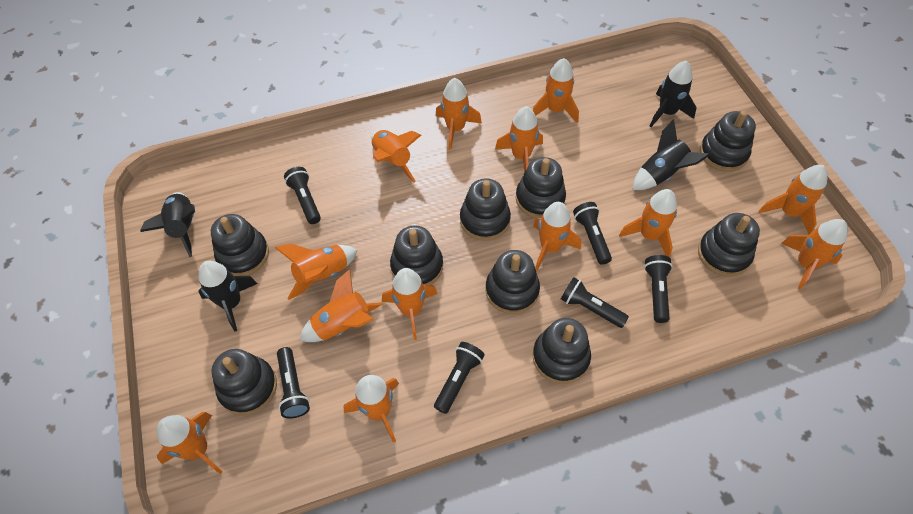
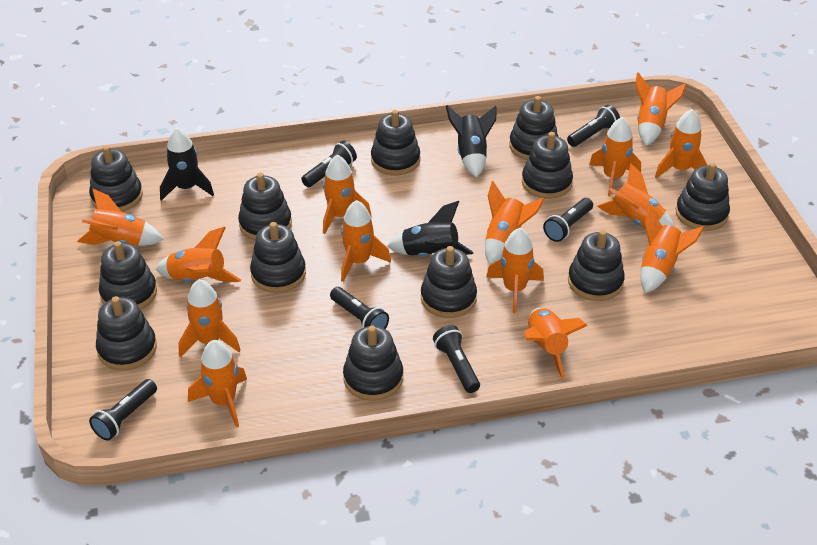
black rocket: [140,192,195,257] [198,261,258,331] [632,119,710,190] [650,61,697,127] = 4 -> [160,127,214,201] [387,201,473,256] [446,105,496,178] = 3
black stacking toy: [211,214,269,276] [212,349,277,415] [390,225,443,285] [460,178,511,241] [485,250,540,314] [516,157,566,218] [533,318,591,384] [698,213,760,277] [700,111,756,172] = 9 -> [89,146,143,212] [96,296,157,370] [99,241,157,310] [238,173,292,240] [250,222,306,293] [343,325,403,401] [371,110,420,175] [421,246,477,318] [509,96,558,160] [522,132,573,199] [568,230,625,301] [676,163,730,231] = 12
orange rocket: [157,412,222,474] [275,244,357,300] [300,269,383,342] [344,375,399,443] [371,130,421,182] [382,268,438,340] [435,78,482,150] [495,106,543,172] [533,58,579,123] [533,202,581,271] [619,189,677,257] [759,165,828,234] [781,219,848,290] = 13 -> [77,189,163,246] [156,227,241,282] [179,279,241,357] [188,340,247,427] [323,155,371,234] [341,200,391,282] [485,181,545,265] [486,228,544,313] [524,308,588,379] [589,117,641,196] [597,163,674,228] [636,72,687,146] [641,207,704,293] [655,109,707,178] = 14

